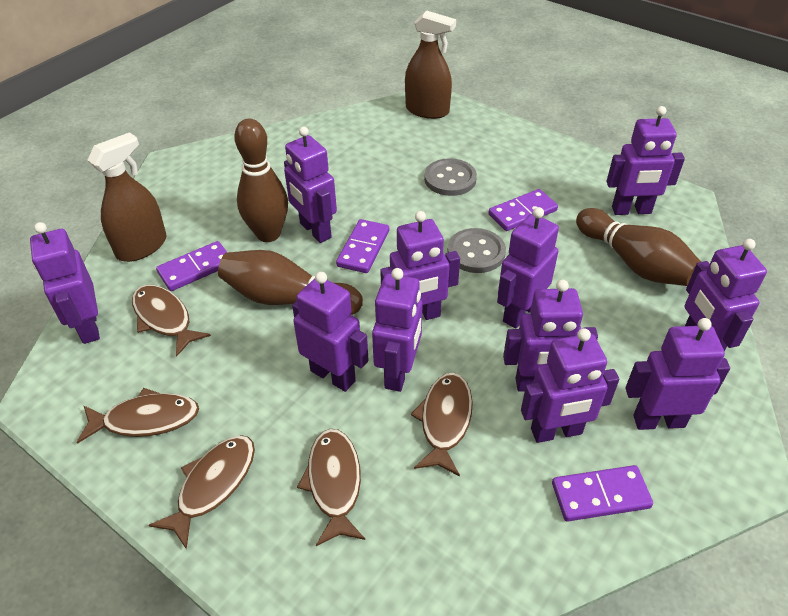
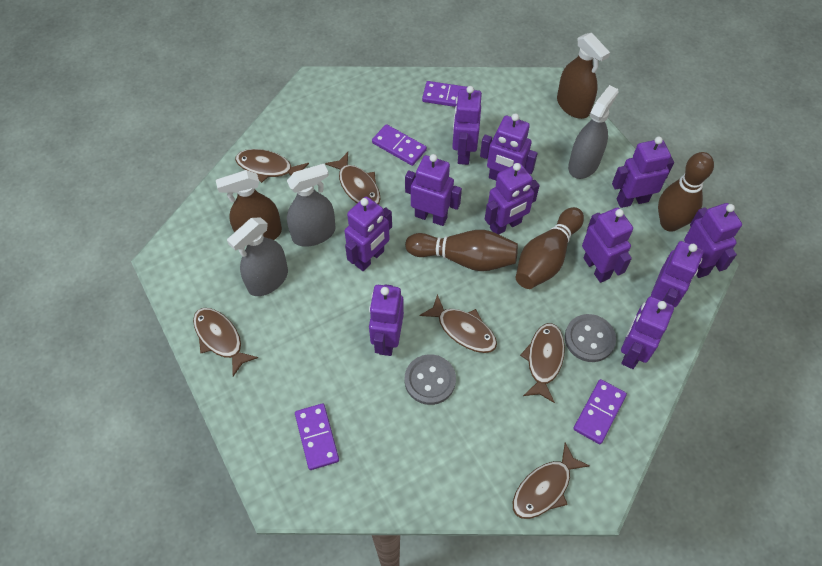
brown fish: [77,388,199,443] [132,285,211,357] [149,435,255,550] [297,429,365,546] [411,373,473,476] = 5 -> [193,308,258,376] [235,149,309,183] [325,152,381,205] [419,294,497,353] [513,443,589,519] [520,323,565,403] = 6
grey spray bottle: none = 0 -> [227,217,288,296] [287,164,336,247] [568,85,619,179] = 3

